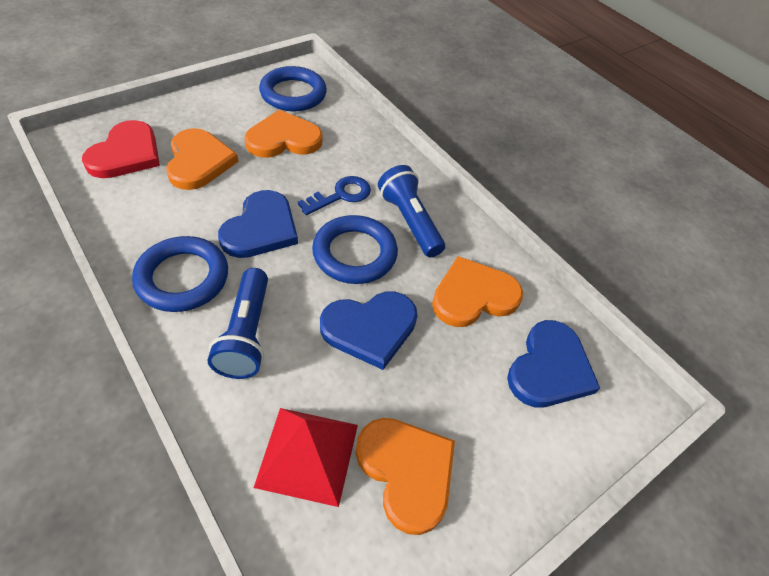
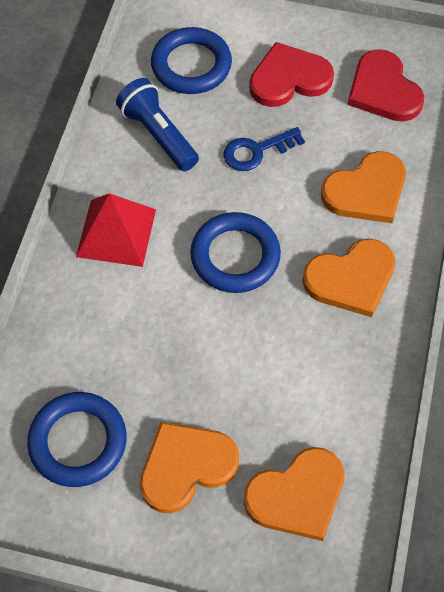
blue flashlight: [208,268,268,379] [378,165,445,257] = 2 -> [116,78,199,171] = 1
blue heart: [218,190,298,258] [320,292,417,370] [507,320,600,407] = 3 -> none = 0
red heart: [82,120,160,178] = 1 -> [249,42,334,107] [347,49,424,122] = 2

